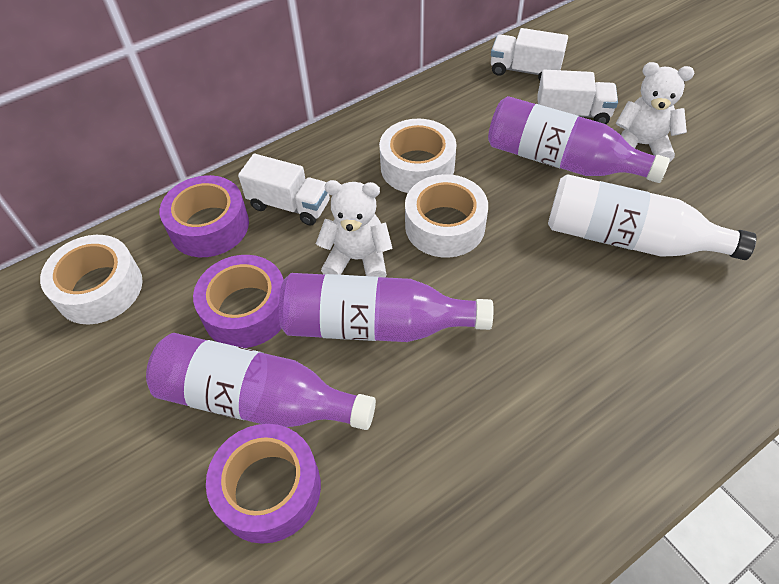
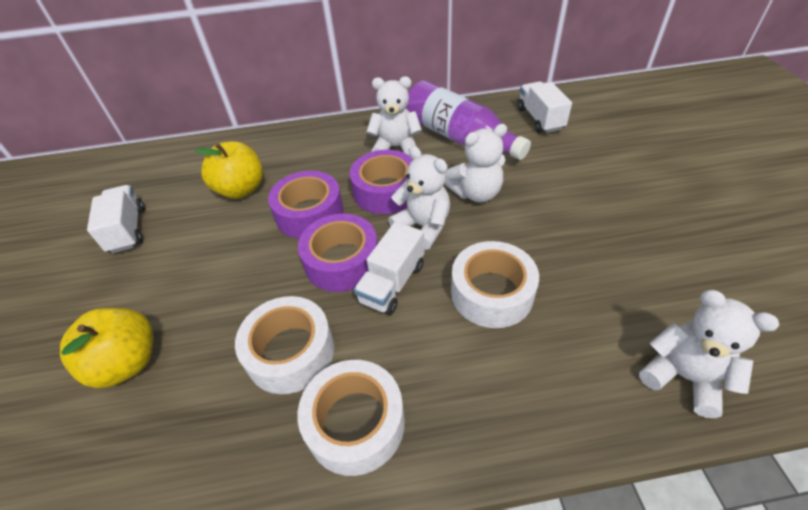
purple bottle: [146,333,376,430] [279,273,493,342] [488,96,670,183] = 3 -> [406,80,531,160] = 1
white bottle: [548,174,757,260] = 1 -> none = 0
white teddy bear: [316,180,393,278] [615,62,694,162] = 2 -> [367,77,422,155] [388,146,450,250] [445,124,507,202] [639,290,779,418] = 4
yellow apple: none = 0 -> [60,308,153,388] [195,141,263,199] = 2

